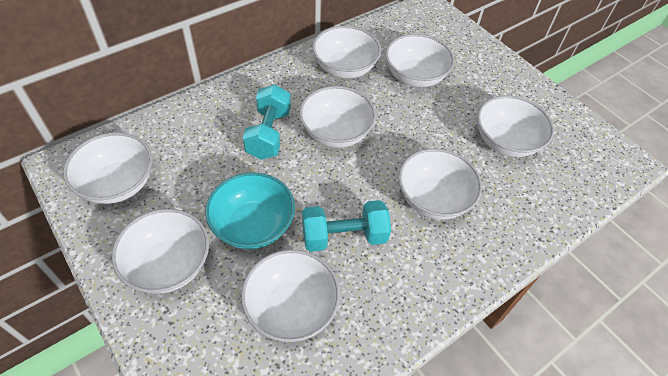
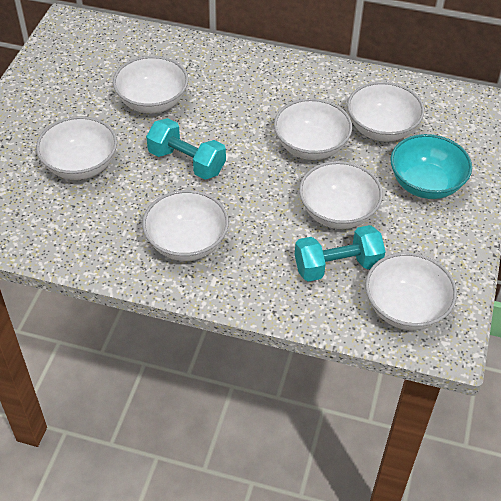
white bowl: [63,133,152,204] [112,209,209,293] [241,250,340,342] [299,86,376,148] [313,26,381,78] [386,34,455,87] [398,148,482,219] [477,95,554,157] = 8 -> [36,116,117,180] [113,56,188,113] [142,190,229,261] [274,98,352,160] [299,161,383,229] [347,82,424,141] [365,252,457,330] = 7

